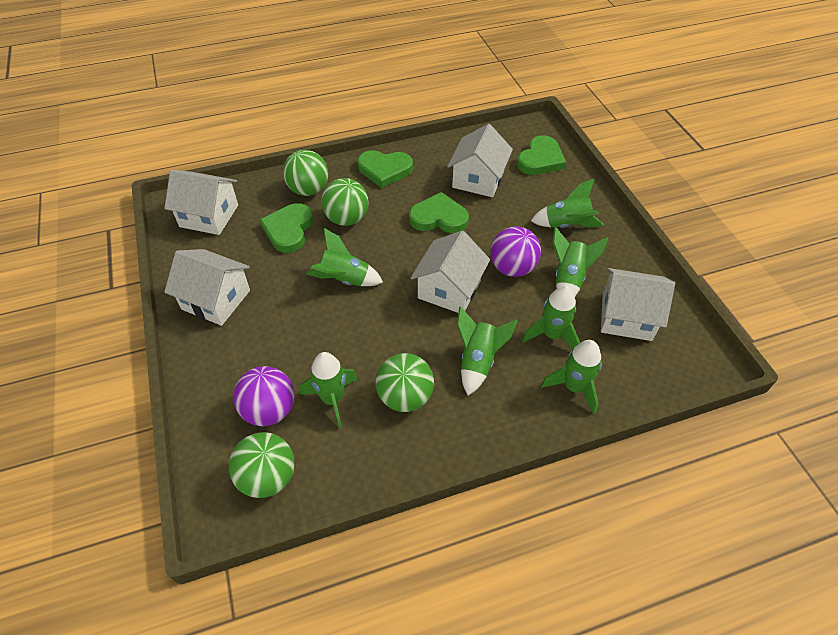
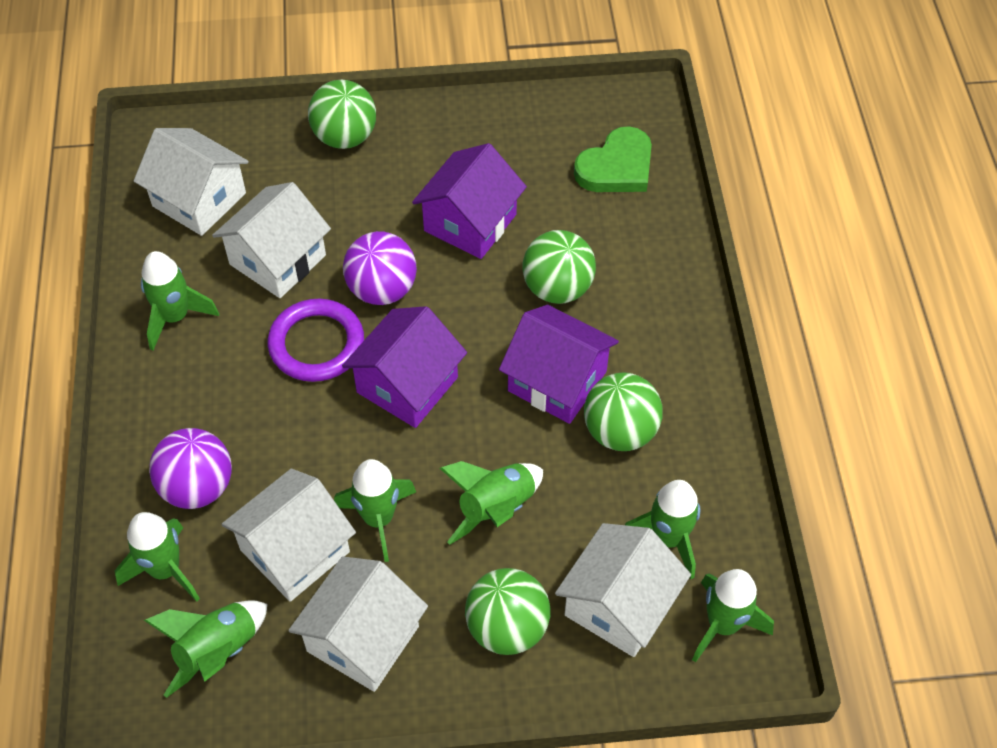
green heart: [260,203,313,253] [358,150,413,188] [409,192,469,233] [517,135,566,175] = 4 -> [574,126,652,192] = 1
purple house: none = 0 -> [342,306,467,428] [412,143,527,259] [499,305,619,424] = 3
purple ring: none = 0 -> [268,299,364,382] = 1

